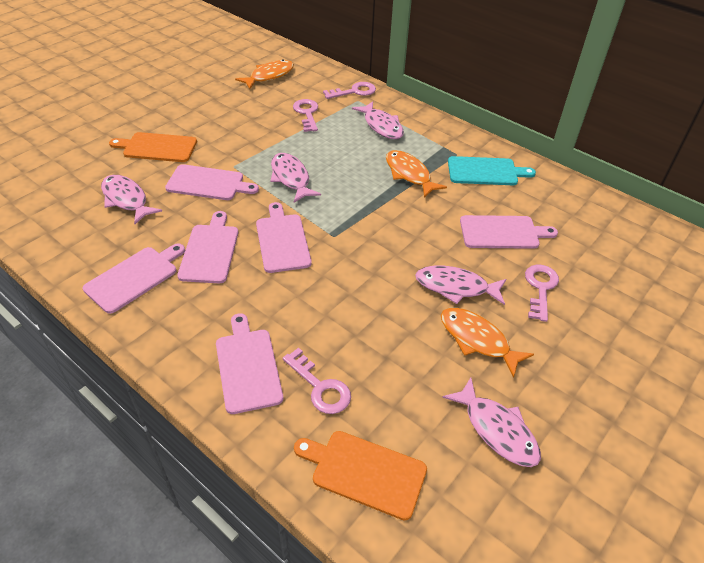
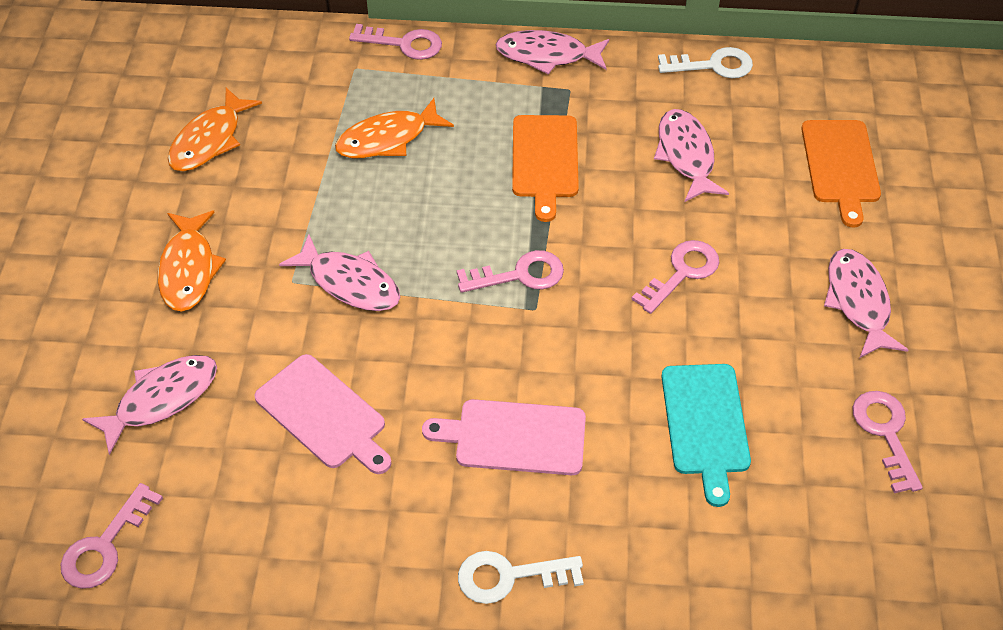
pink cutting board: [83,243,185,314] [165,164,259,200] [177,211,238,283] [216,313,283,414] [256,202,312,273] [460,215,558,249] = 6 -> [255,354,391,474] [422,399,586,475] = 2
pink key: [283,348,351,414] [293,99,318,132] [323,82,376,99] [525,265,559,322] = 4 -> [61,483,163,589] [349,24,442,60] [457,250,564,293] [631,240,719,314] [852,391,923,493] = 5
white key: none = 0 -> [458,551,584,604] [658,47,753,78] = 2

